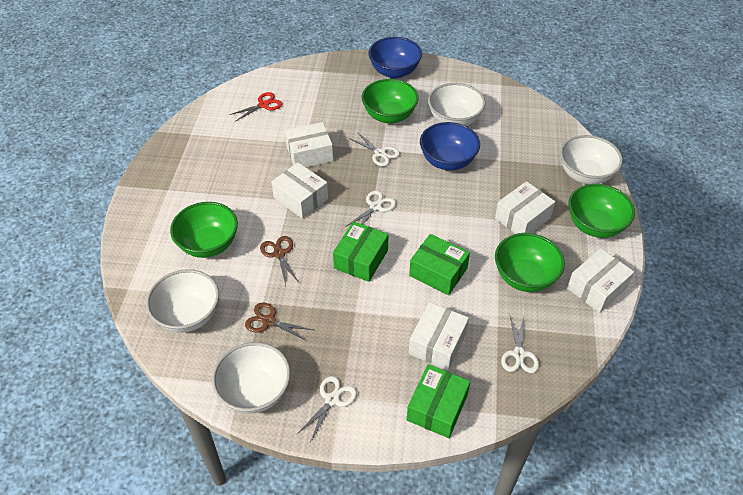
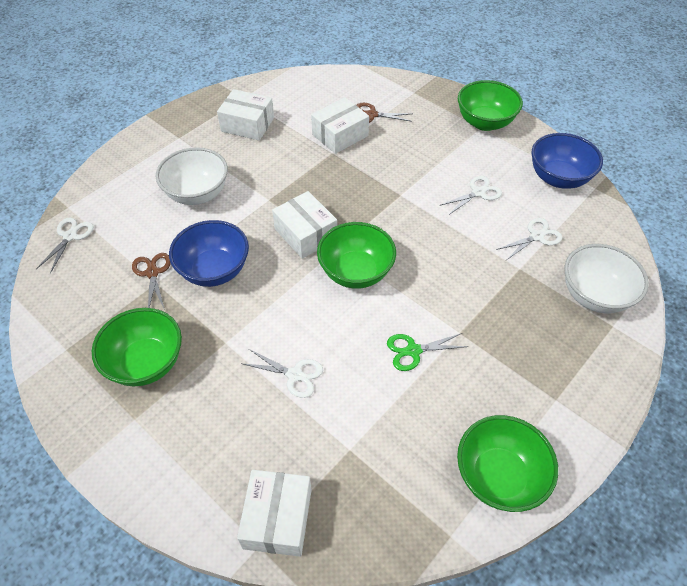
green box: [333,221,389,282] [407,364,470,438] [409,234,470,295] = 3 -> none = 0
green scissors: none = 0 -> [387,333,468,371] = 1
red scissors: [229,92,282,122] = 1 -> none = 0
white bowl: [146,269,219,333] [212,342,291,414] [428,83,485,126] [560,135,623,184] = 4 -> [156,147,228,205] [565,244,649,313] = 2
white box: [271,162,328,219] [285,122,333,167] [409,302,469,370] [495,181,555,234] [567,248,634,313] = 5 -> [217,89,274,141] [237,470,311,557] [272,191,337,259] [311,97,369,154] = 4

